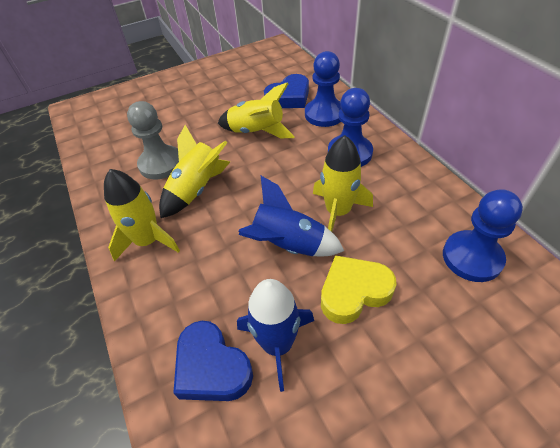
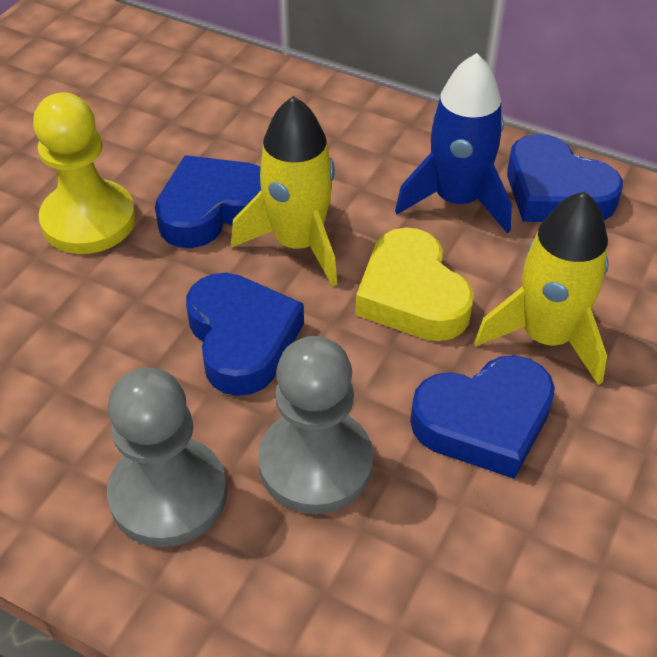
blue heart: [173,321,253,401] [264,74,309,108] = 2 -> [155,155,261,248] [186,273,304,396] [410,355,555,479] [507,134,623,222] = 4
blue pawn: [305,51,341,127] [328,88,373,167] [443,189,523,282] = 3 -> none = 0
blue rocket: [237,279,314,392] [238,176,344,256] = 2 -> [395,53,512,233] = 1
grey pawn: [127,101,179,180] = 1 -> [107,367,227,547] [258,336,373,514] = 2
yellow pawn: none = 0 -> [33,93,136,254] = 1
yellow rocket: [104,169,180,262] [159,125,230,218] [218,82,295,138] [313,135,373,232] = 4 -> [231,96,337,286] [475,191,609,385] = 2

